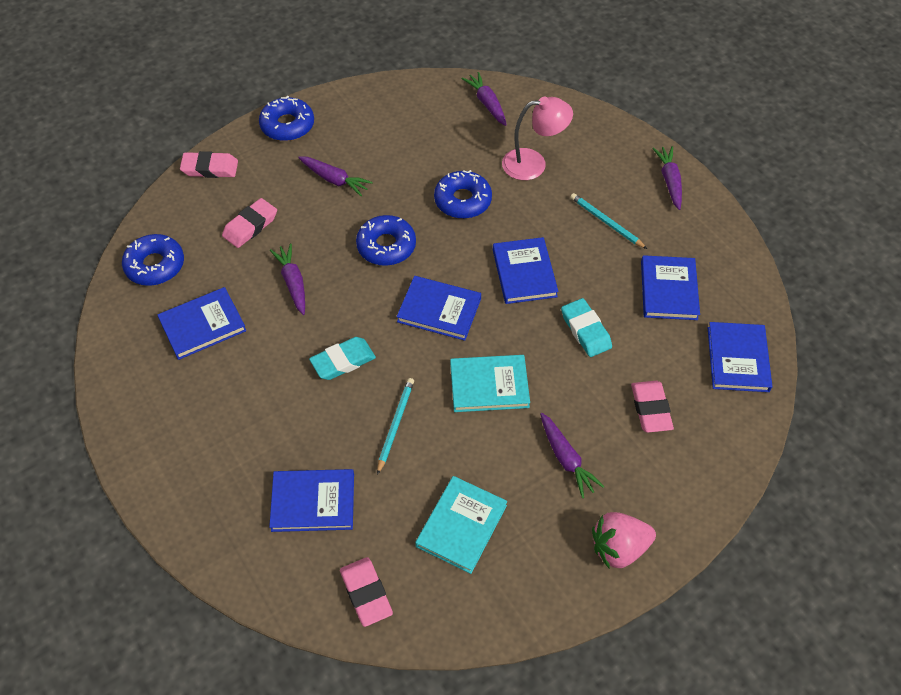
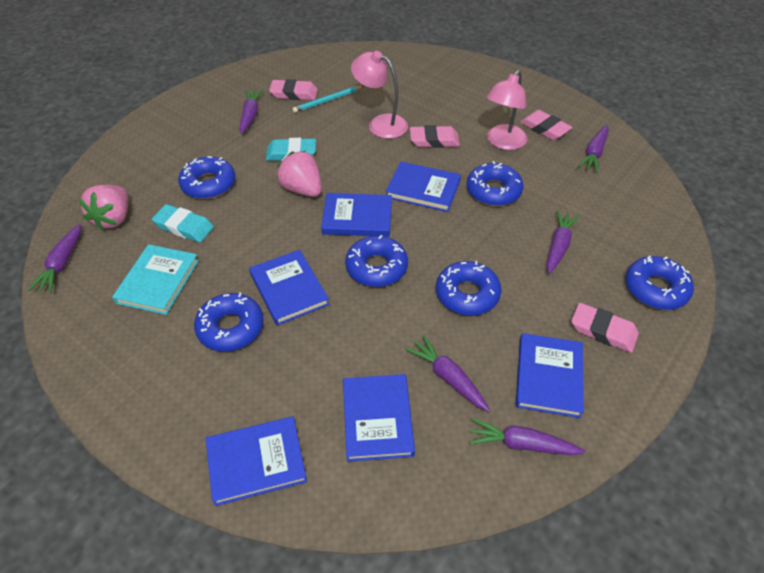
blue donut: [122,234,184,286] [259,96,314,141] [356,215,416,266] [434,170,492,219] = 4 -> [178,156,236,199] [194,293,264,352] [345,235,408,287] [436,261,502,316] [466,161,523,206] [625,256,694,310] = 6
pink lamp: [502,97,573,180] = 1 -> [351,51,408,139] [487,70,527,150] = 2
pink strawberry: [592,512,656,569] = 1 -> [79,185,128,231] [277,151,322,197] = 2
purple carrot: [270,243,305,315] [298,156,373,196] [461,72,507,126] [540,413,605,498] [652,146,682,210] = 5 -> [28,224,81,293] [239,90,264,134] [405,335,490,412] [469,418,586,455] [547,210,579,274] [578,125,609,172] = 6
turquoise book: [415,476,507,574] [450,355,530,412] = 2 -> [112,244,199,315] = 1
turquoise pencil: [377,378,414,475] [570,193,647,249] = 2 -> [292,86,364,113] = 1

